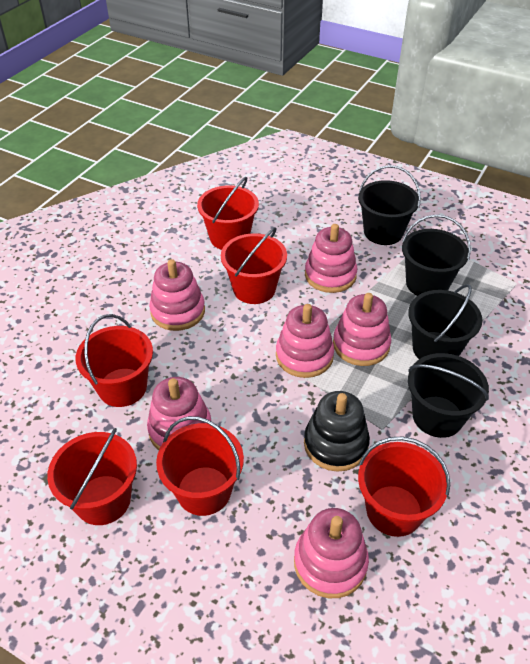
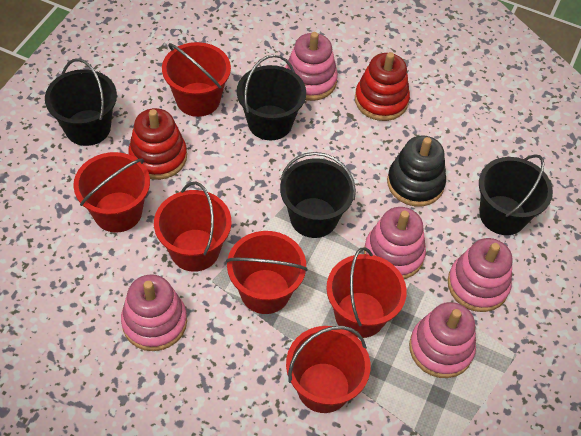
pink stacking toy: [147,377,211,450] [149,259,205,331] [276,304,334,378] [294,508,369,598] [305,224,357,293] [333,293,392,366] = 6 -> [121,275,187,351] [285,32,338,101] [364,207,426,279] [409,302,476,378] [448,238,512,312] = 5
red stacking toy: none = 0 -> [128,108,187,180] [355,52,410,121] = 2

